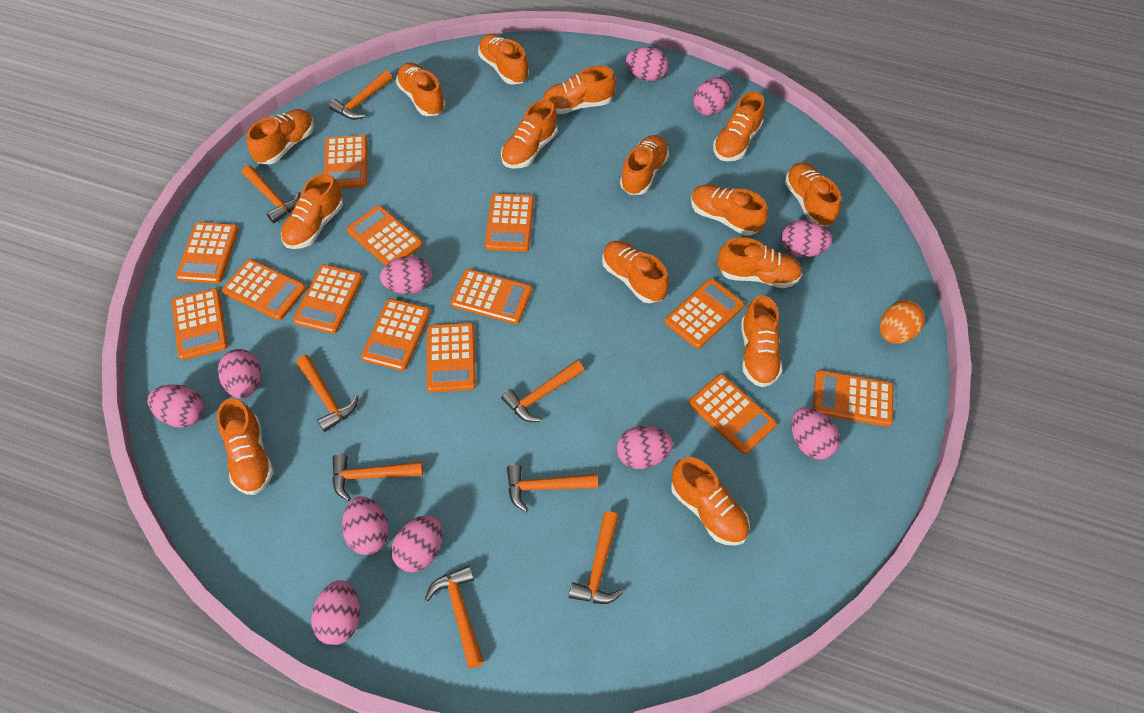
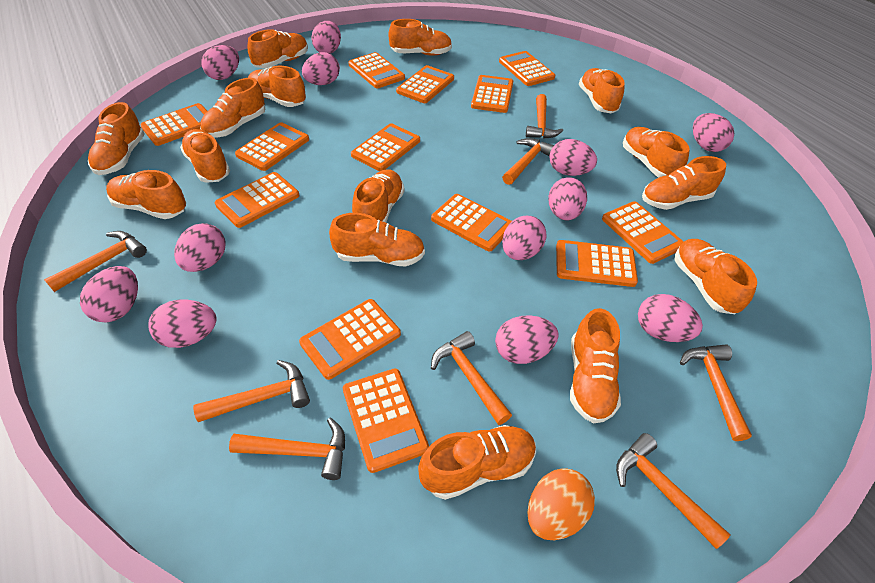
pink egg: [147,384,204,428] [218,349,261,399] [311,580,360,645] [342,496,389,555] [380,256,432,294] [391,515,442,572] [617,426,673,469] [626,47,669,81] [693,77,732,116] [781,220,832,258] [791,407,840,460] = 11 -> [80,266,138,322] [148,300,217,348] [174,223,226,272] [201,45,239,80] [302,52,340,85] [311,21,341,54] [495,315,559,364] [502,216,546,260] [548,177,587,220] [549,139,597,176] [638,294,703,342] [693,113,734,152] = 12

